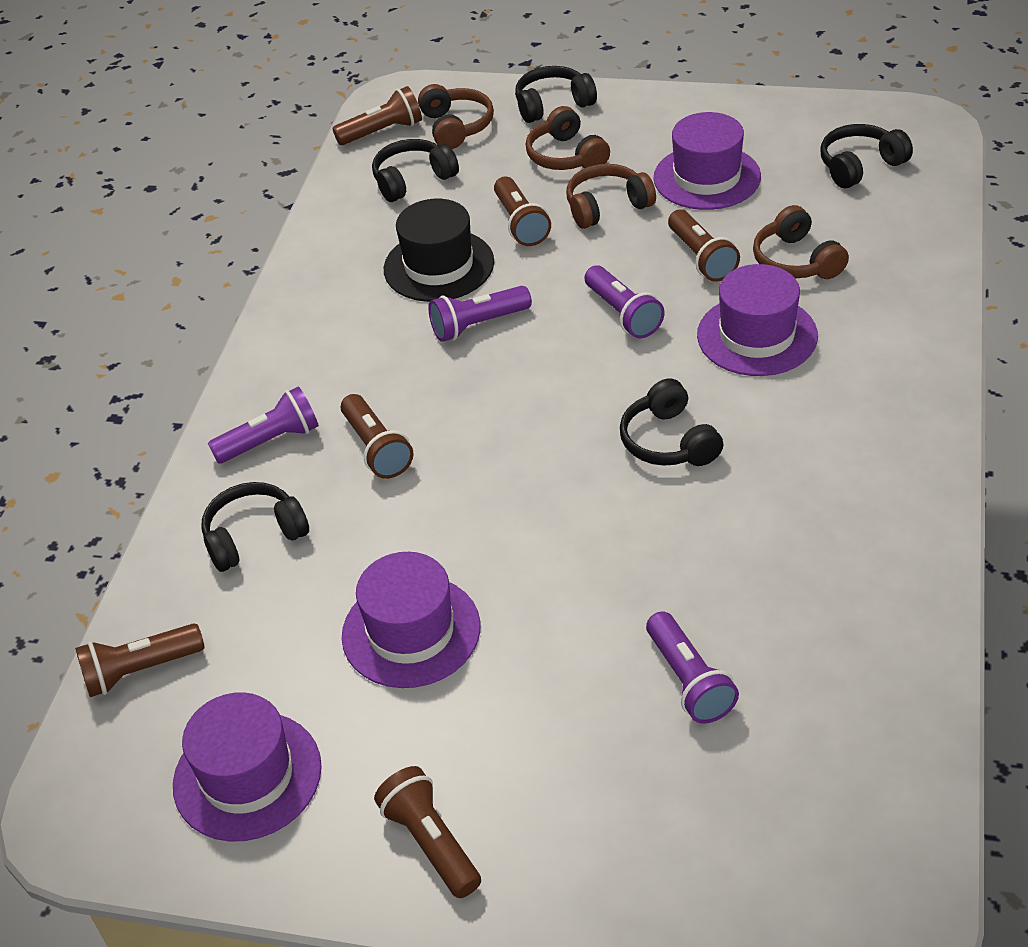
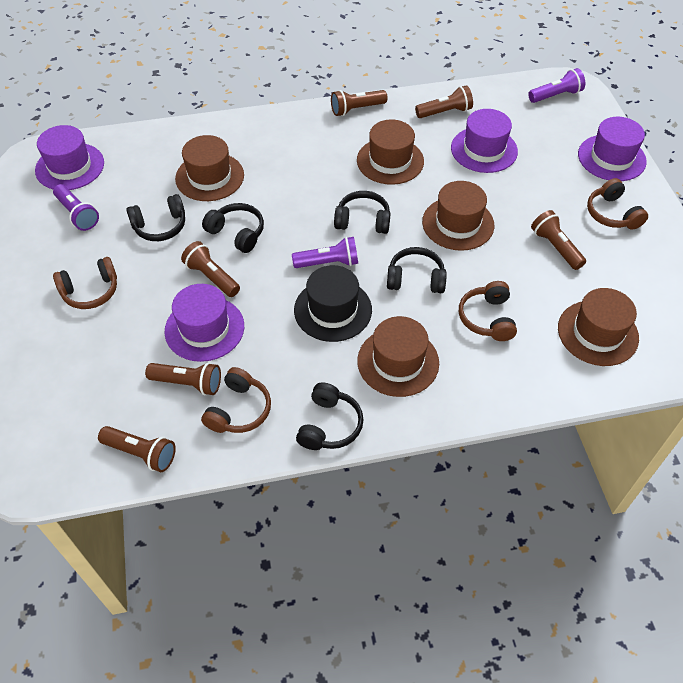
brown hat: none = 0 -> [175,135,244,201] [357,119,424,185] [357,316,439,397] [422,181,494,251] [558,288,639,366] = 5
purple flashlight: [208,386,319,463] [429,286,532,342] [585,265,665,338] [646,611,739,724] = 4 -> [53,184,99,231] [292,237,358,268] [528,68,585,103] = 3

